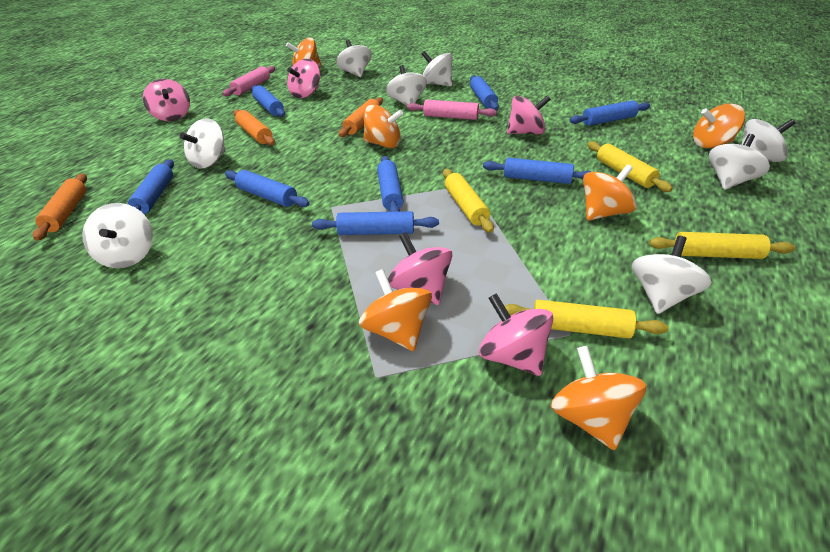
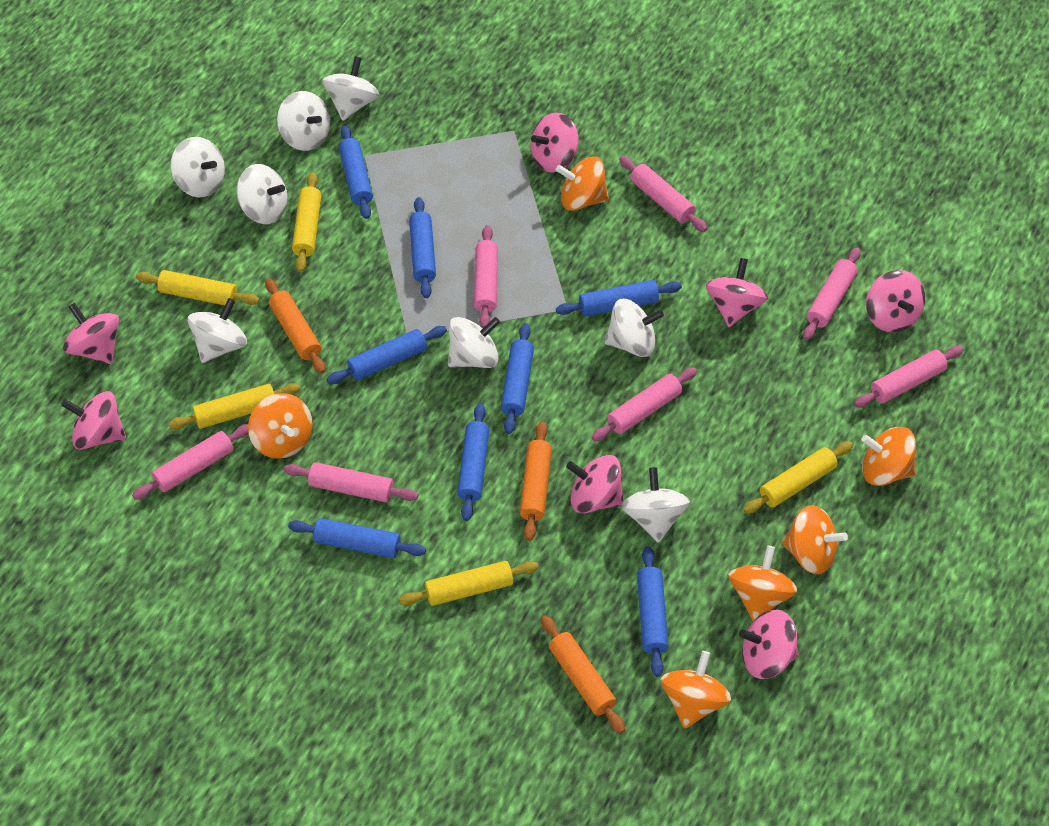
pink rolling pin: [223,66,275,97] [407,100,497,120] = 2 -> [132,424,248,500] [284,462,418,502] [474,225,498,328] [592,367,697,441] [619,156,707,232] [803,247,861,340] [854,346,963,407] = 7
pink spinning top: [143,79,190,121] [287,59,320,98] [388,232,452,305] [479,293,553,376] [507,95,551,134] = 5 -> [61,391,126,450] [63,303,119,364] [530,112,578,172] [566,455,624,514] [706,258,768,327] [739,610,799,679] [866,270,925,333] = 7
yellow rolling pin: [443,169,494,233] [505,300,668,338] [587,141,673,192] [649,232,795,259] = 4 -> [136,270,260,305] [168,383,300,429] [292,173,321,272] [399,561,539,606] [743,441,853,514] = 5

